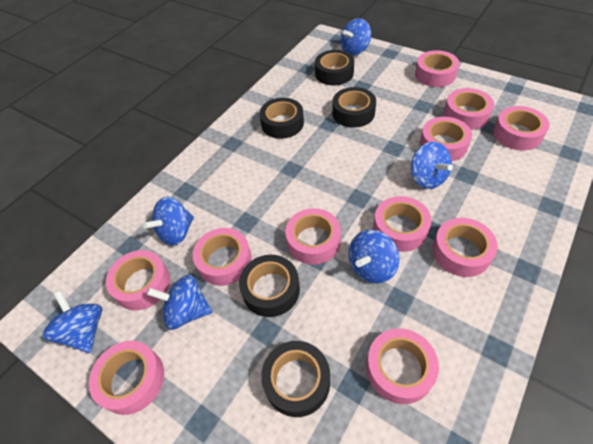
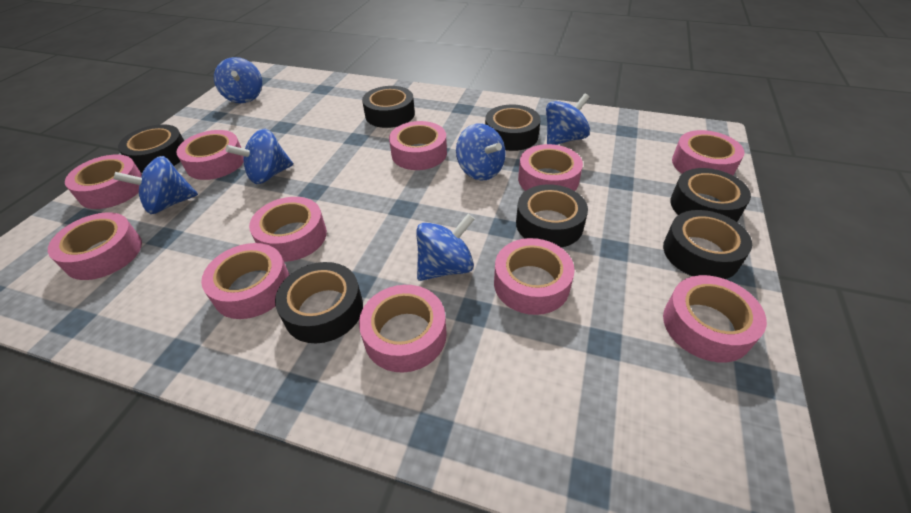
black tape: [239,255,300,317] [259,98,304,139] [261,341,330,417] [315,50,354,85] [332,87,376,128] = 5 -> [118,124,184,173] [275,262,363,343] [362,86,415,128] [485,105,541,151] [516,184,588,248] [663,210,752,279] [670,168,751,222] = 7

